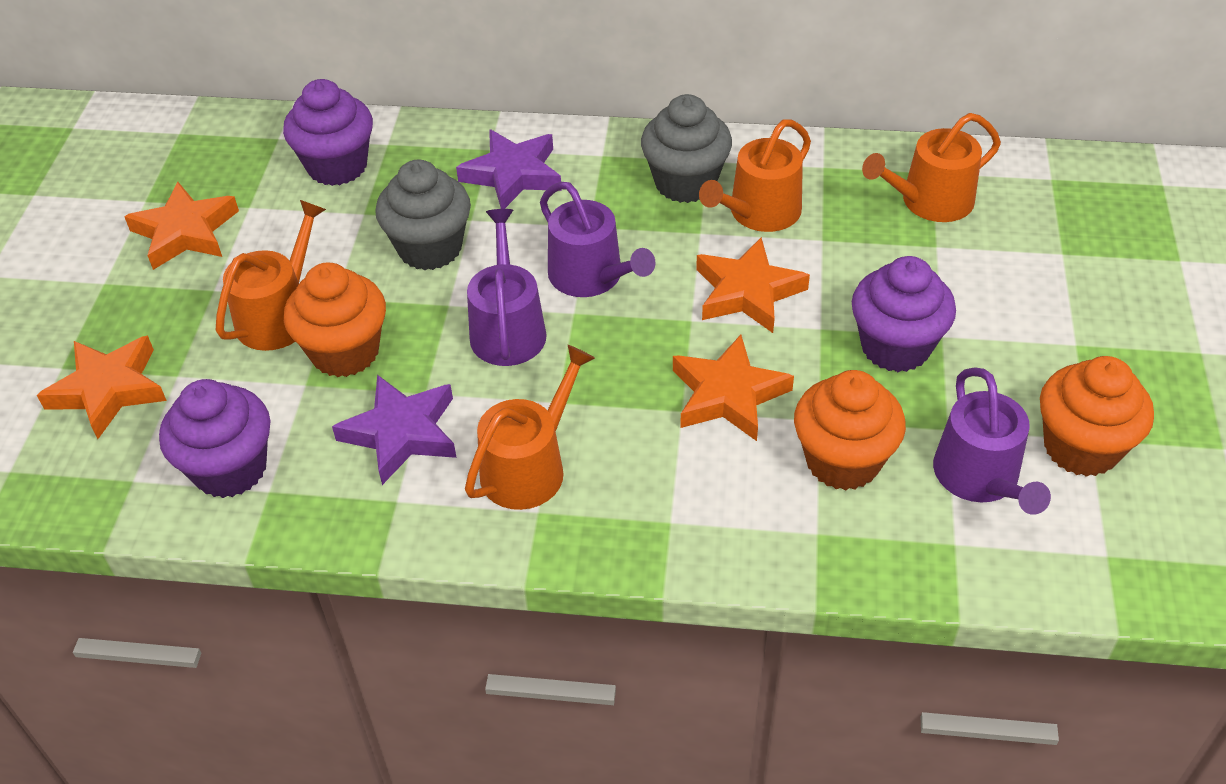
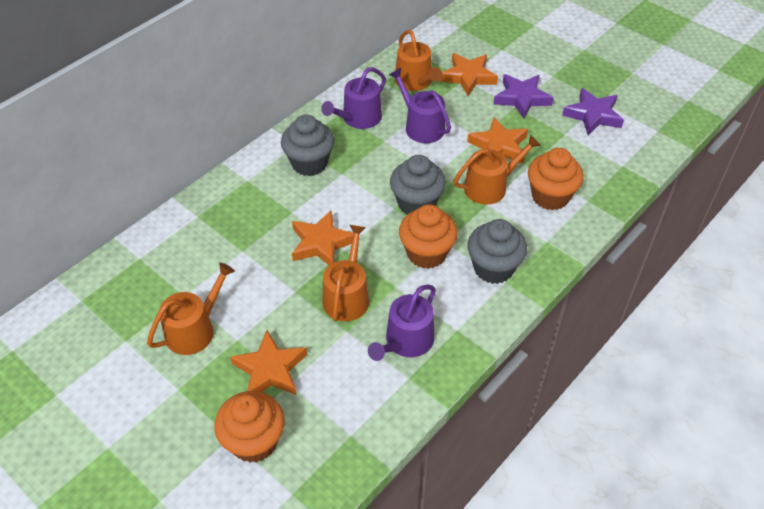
grey cupcake: [375,160,471,270] [641,94,732,203] = 2 -> [281,114,334,176] [390,155,446,214] [467,219,527,284] = 3
purple cupcake: [159,379,270,498] [283,79,373,186] [852,256,956,372] = 3 -> none = 0

